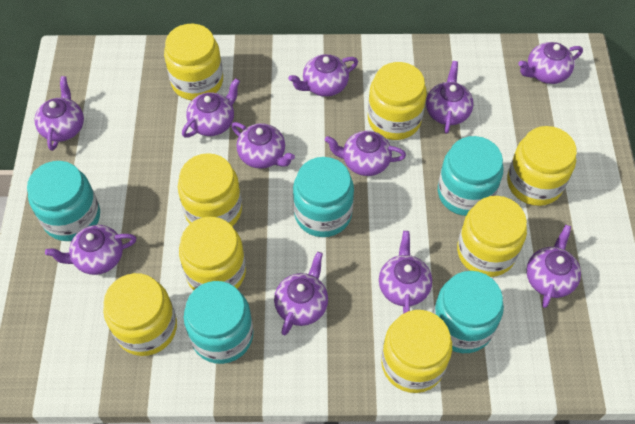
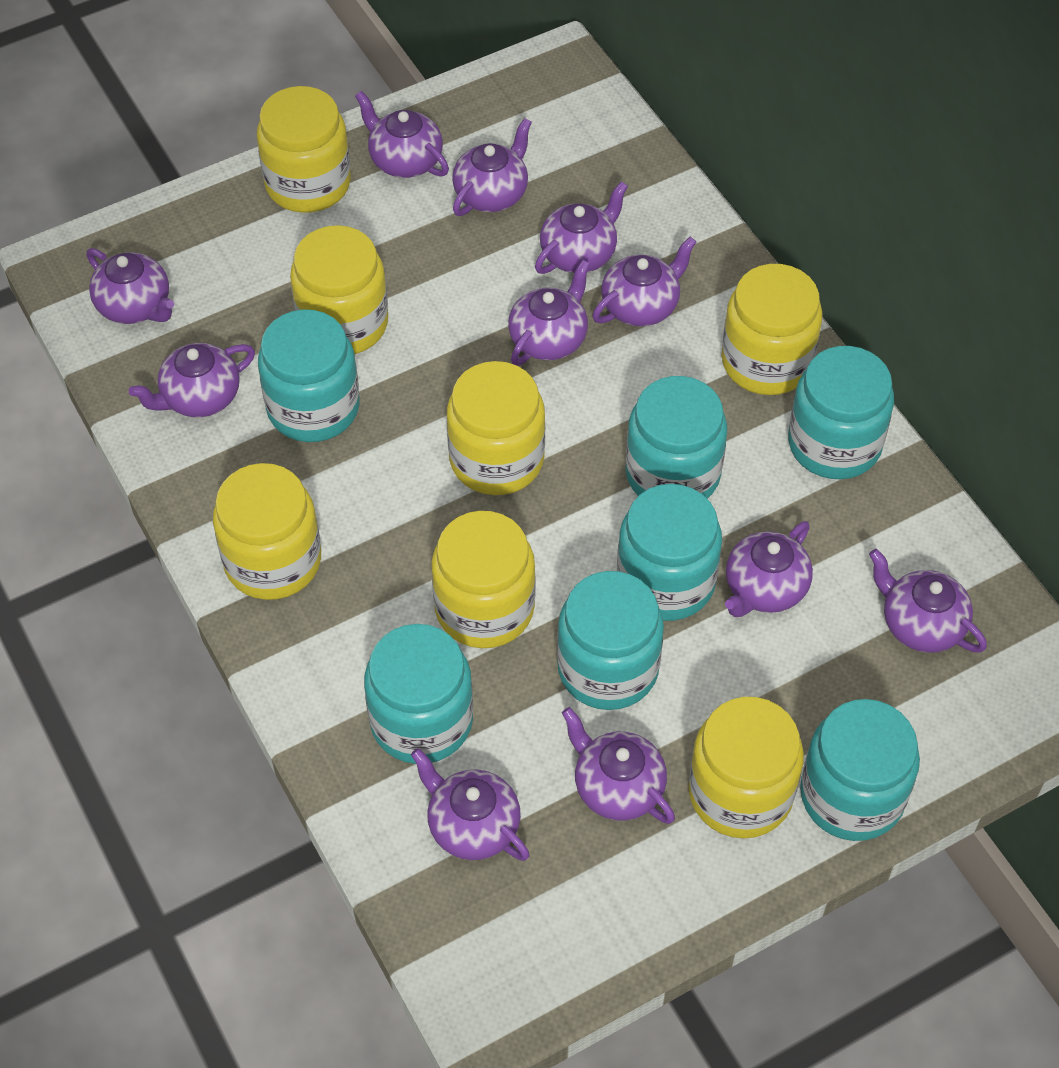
turquoise jar: [27,161,100,241] [184,281,253,364] [293,157,354,237] [433,271,504,353] [438,136,503,216] = 5 -> [258,309,360,442] [364,624,473,764] [557,571,664,710] [617,484,722,621] [625,376,727,499] [788,346,894,479] [800,699,920,841] = 7
yellow jar: [103,273,177,356] [164,24,223,100] [178,153,242,226] [179,217,246,290] [368,62,427,140] [381,310,452,393] [457,196,527,277] [507,126,577,206] = 8 -> [213,463,321,600] [257,86,351,213] [290,225,388,354] [431,511,536,648] [447,361,545,495] [688,697,804,838] [721,264,822,395] = 7

